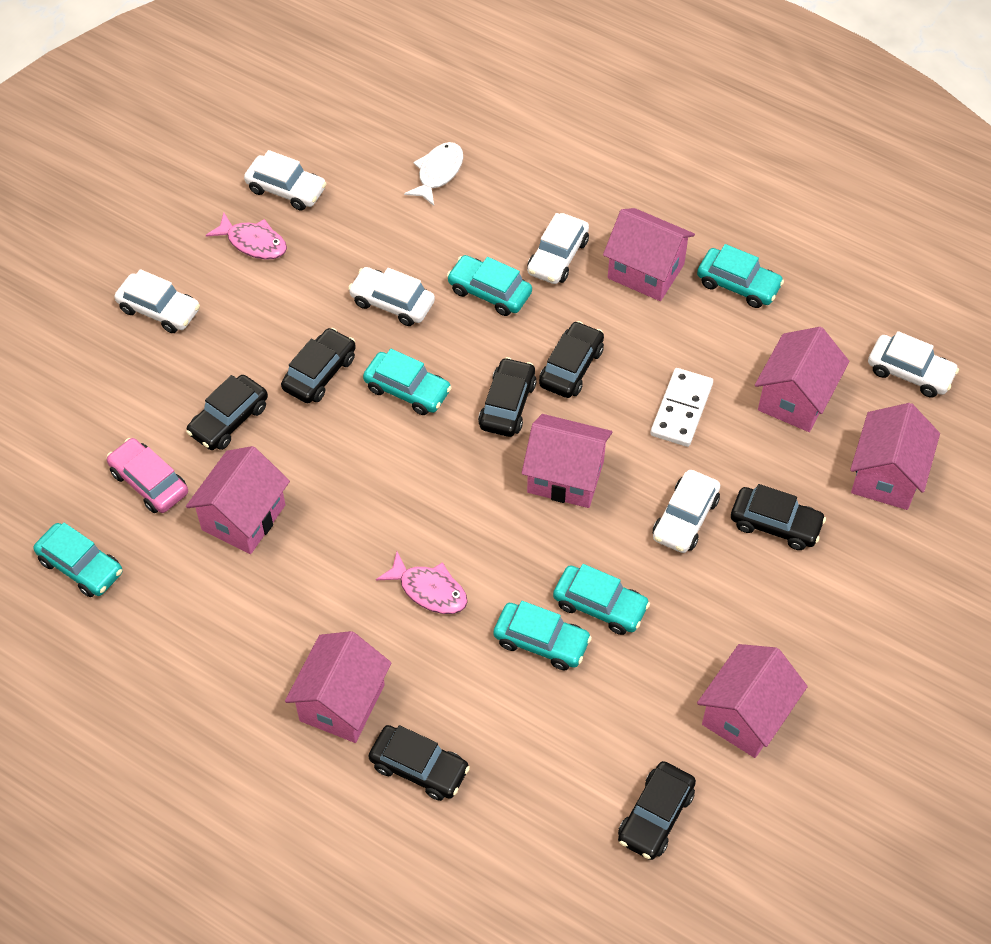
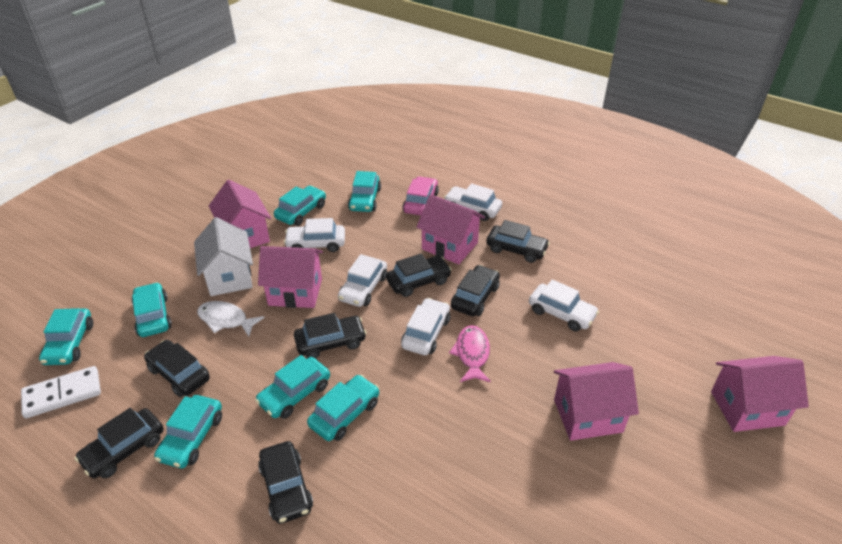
pink fish: [206,213,287,260] [376,552,468,614] = 2 -> [449,325,491,382] = 1
pink house: [186,446,290,554] [285,631,392,743] [522,414,612,508] [603,208,695,301] [697,644,808,758] [755,327,849,432] [850,403,940,510] = 7 -> [209,180,271,248] [258,246,323,308] [416,194,485,264] [554,362,639,441] [711,356,809,432] = 5
turquoise car: [34,523,123,597] [363,349,452,415] [447,255,532,316] [493,601,592,670] [553,564,650,635] [697,244,784,308] = 6 -> [39,308,93,365] [132,282,172,337] [154,395,222,468] [255,355,330,419] [274,186,326,226] [307,375,379,441] [348,171,381,212] = 7
white car: [114,269,200,333] [244,150,327,211] [348,267,435,326] [527,213,589,284] [653,470,720,553] [868,331,959,397] = 6 -> [284,218,345,252] [338,254,387,307] [401,298,450,355] [444,183,502,221] [529,280,599,331] = 5
white house: none = 0 -> [194,217,253,296] = 1

